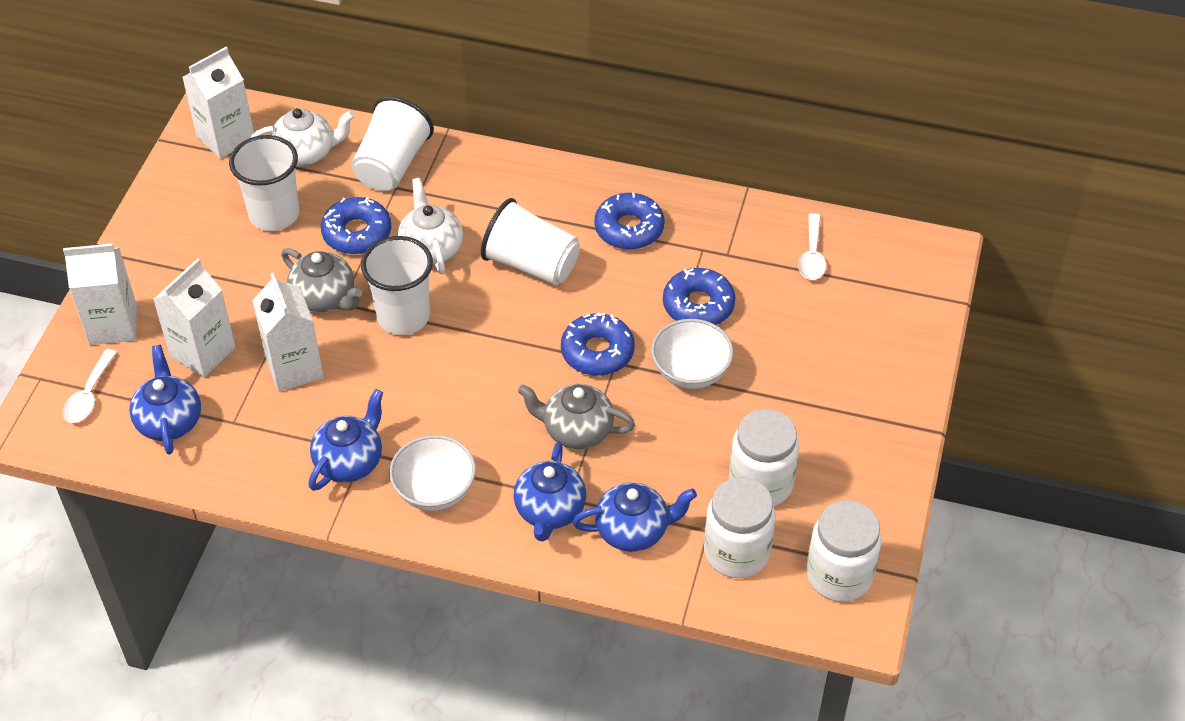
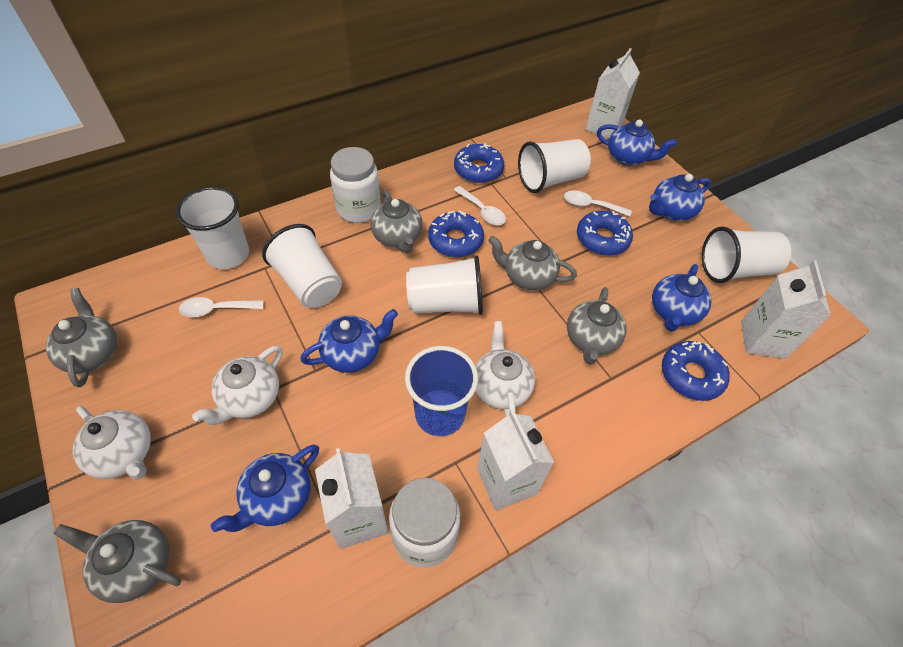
blue cup: none = 0 -> [405,346,478,436] = 1
blue teapot: [129,345,201,455] [309,389,383,491] [514,442,586,541] [572,482,697,552] = 4 -> [211,444,319,532] [300,309,398,373] [597,120,677,166] [649,174,711,221] [652,264,712,332] = 5
grey teapot: [281,248,362,313] [518,384,635,449] = 2 -> [46,288,118,387] [53,520,181,603] [371,190,423,253] [488,236,577,291] [567,287,627,364] = 5
white bowl: [389,435,476,511] [651,319,733,389] = 2 -> none = 0
white cup: [229,135,299,231] [351,96,434,191] [361,236,433,335] [481,198,580,285] = 4 -> [176,186,249,269] [262,224,342,308] [406,255,483,315] [518,139,591,193] [702,226,791,283] = 5
white jar: [704,477,776,578] [729,409,799,506] [807,500,882,602] = 3 -> [330,147,381,223] [389,478,460,568] = 2
white spoon: [63,349,117,423] [798,213,826,280] = 2 -> [179,297,264,317] [454,186,506,225] [564,190,632,217] = 3
white teapot: [251,108,355,166] [398,178,463,274] = 2 -> [73,406,151,480] [192,345,283,425] [476,321,535,416] = 3

